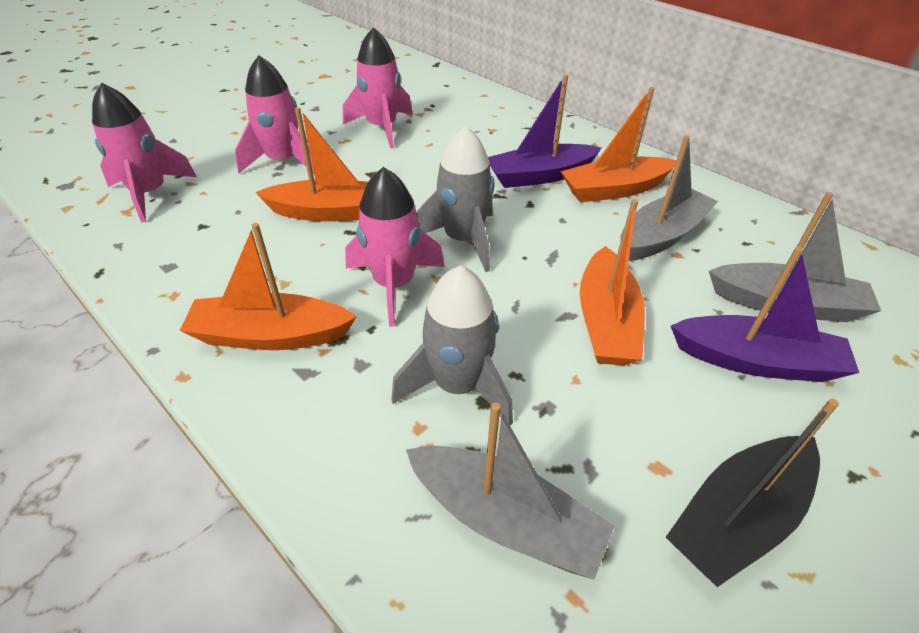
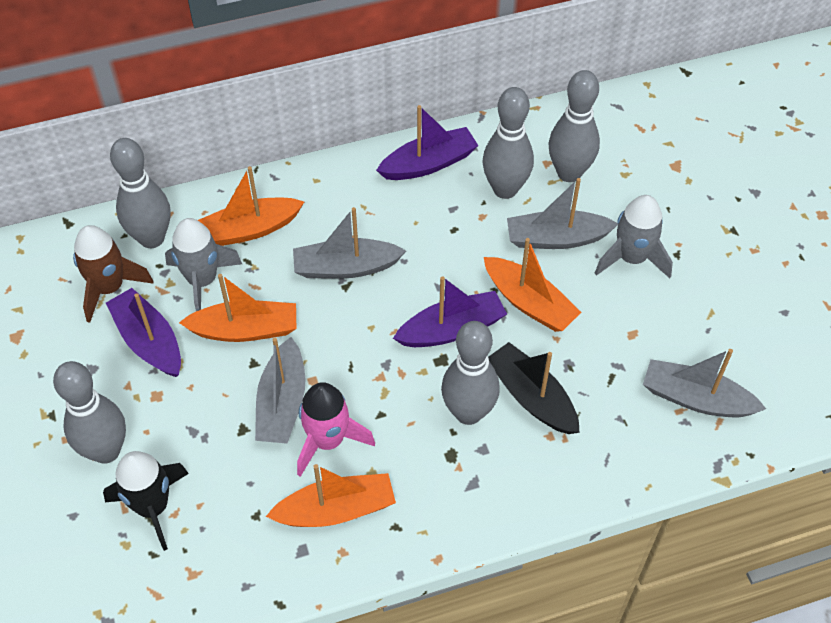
black rocket: none = 0 -> [103,451,189,551] = 1
brown rocket: none = 0 -> [73,225,154,323] = 1
grey boat: [406,403,615,580] [620,136,718,261] [709,192,881,322] = 3 -> [255,337,305,444] [293,207,406,279] [507,178,618,249] [643,349,766,417] = 4
grey bowling pin: none = 0 -> [53,361,126,464] [110,138,171,248] [441,321,500,425] [482,87,534,199] [549,70,600,182] = 5
pink rocket: [92,83,197,222] [235,55,314,173] [343,27,413,148] [345,167,445,327] = 4 -> [297,382,375,477] = 1
purple boat: [488,74,602,188] [671,246,860,382] = 2 -> [106,288,181,377] [376,105,479,180] [393,276,507,347] = 3

